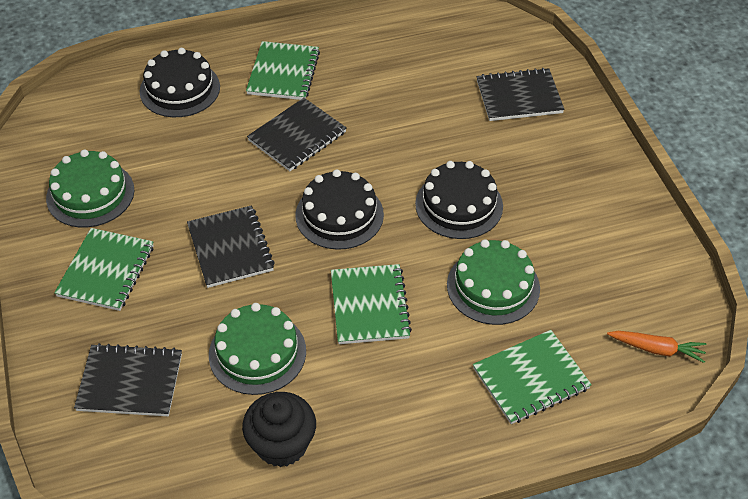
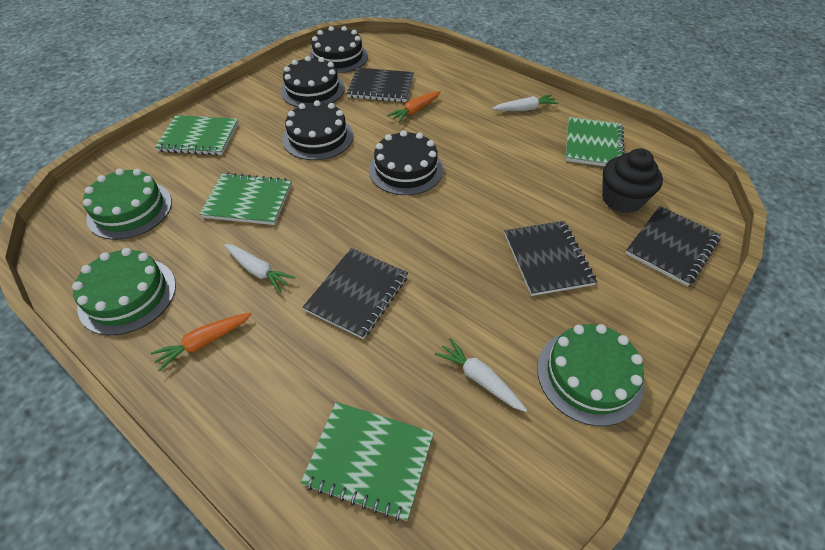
black cake: [140,48,220,117] [295,169,384,250] [415,161,503,239] = 3 -> [281,56,345,107] [283,100,353,160] [309,26,368,73] [369,130,443,195] = 4
orange carrot: [607,331,706,363] = 1 -> [151,313,252,372] [387,91,441,123] = 2
white carrot: none = 0 -> [224,244,295,293] [435,338,527,412] [492,94,558,111] = 3

